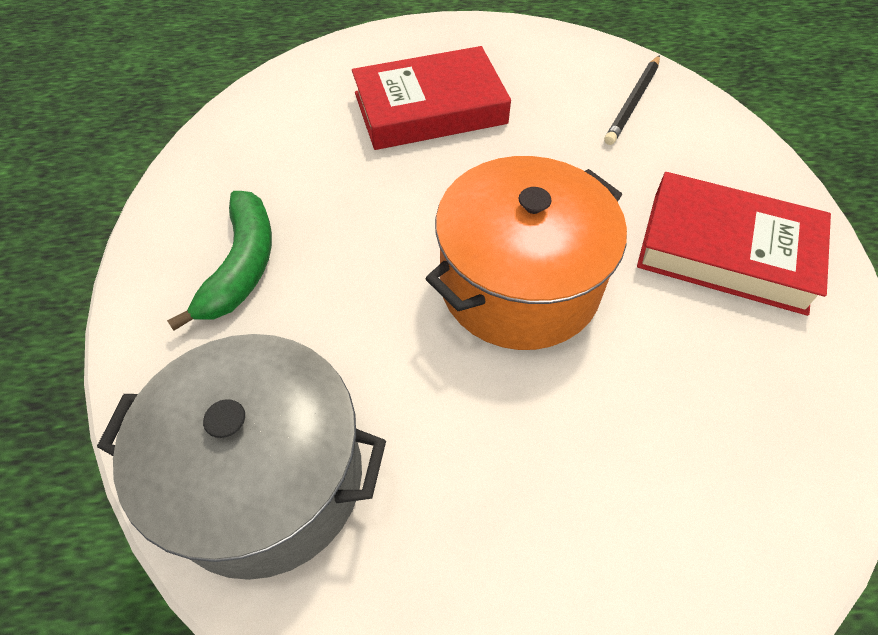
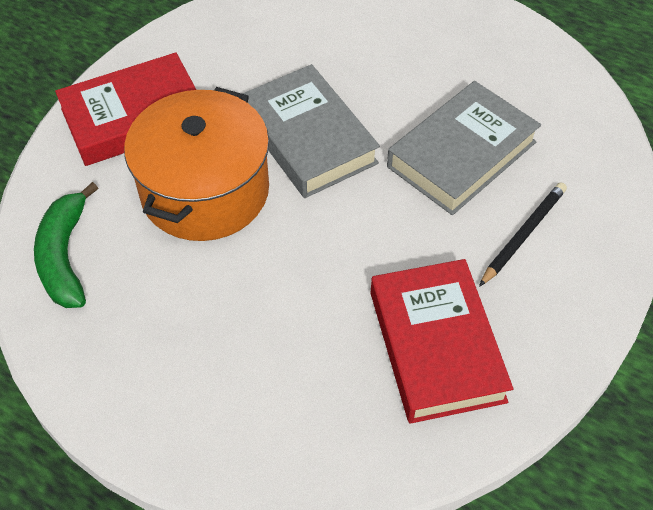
grey book: none = 0 -> [242,64,380,198] [387,81,541,215] = 2
grey pot: [97,334,386,580] = 1 -> none = 0

